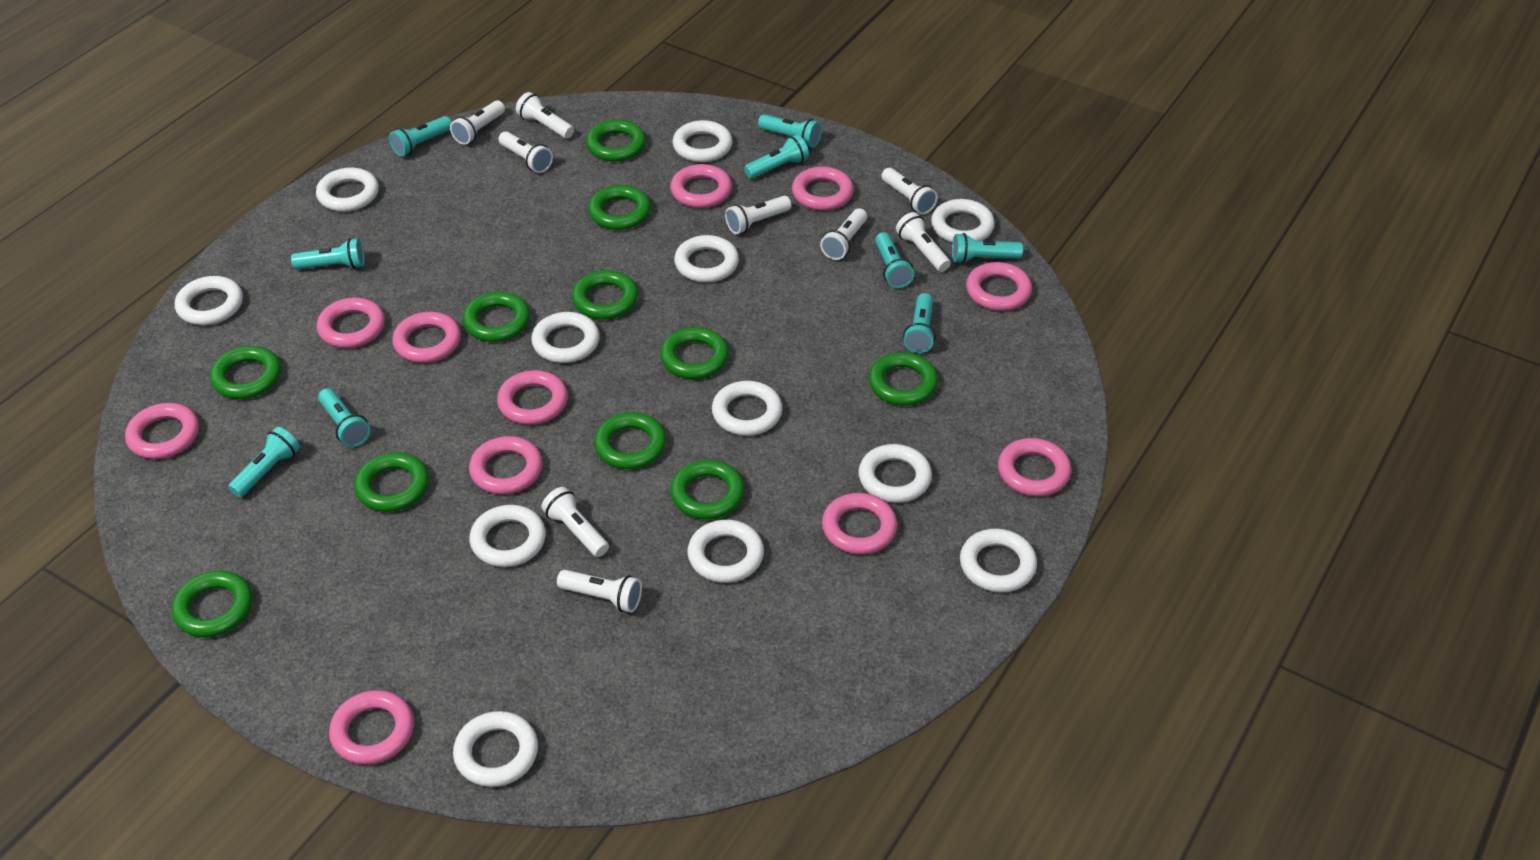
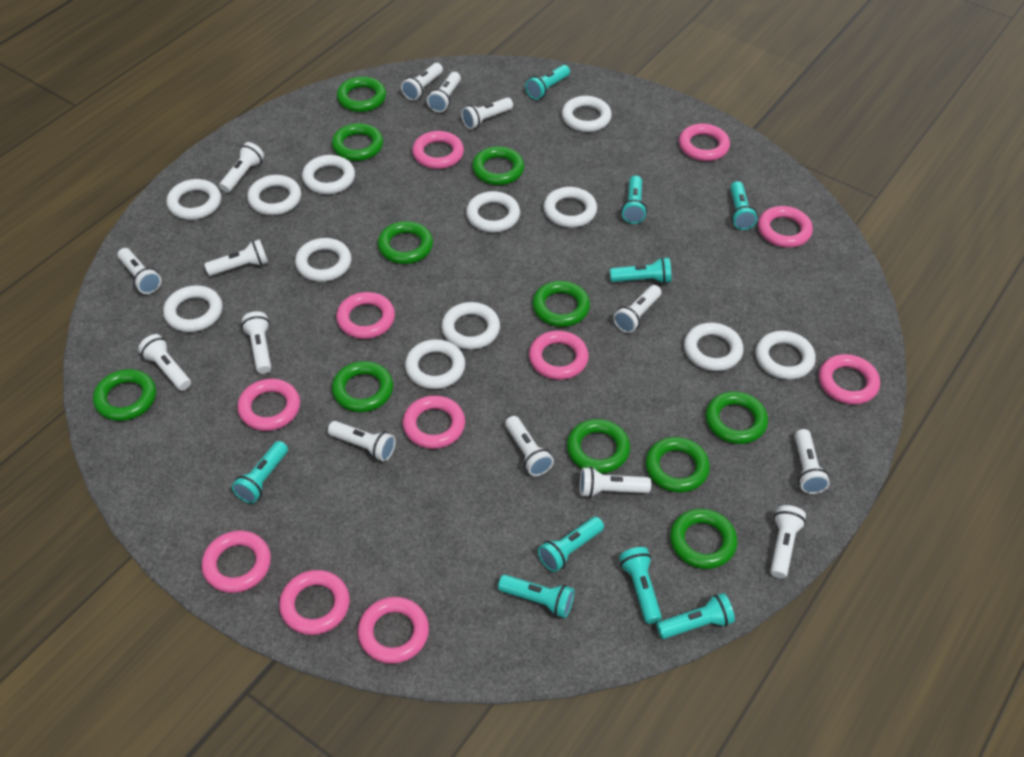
white flashlight: [450,100,505,145] [498,131,553,173] [516,92,574,139] [541,487,609,557] [557,570,642,613] [725,196,791,234] [820,208,867,260] [881,168,938,214] [896,212,951,272] = 9 -> [117,248,161,294] [138,334,191,391] [204,239,268,276] [219,142,264,193] [241,311,271,374] [328,421,396,462] [401,63,443,101] [427,72,461,112] [461,97,513,129] [505,416,554,476] [580,467,651,498] [613,285,661,333] [770,505,806,579] [795,429,830,494] = 14

